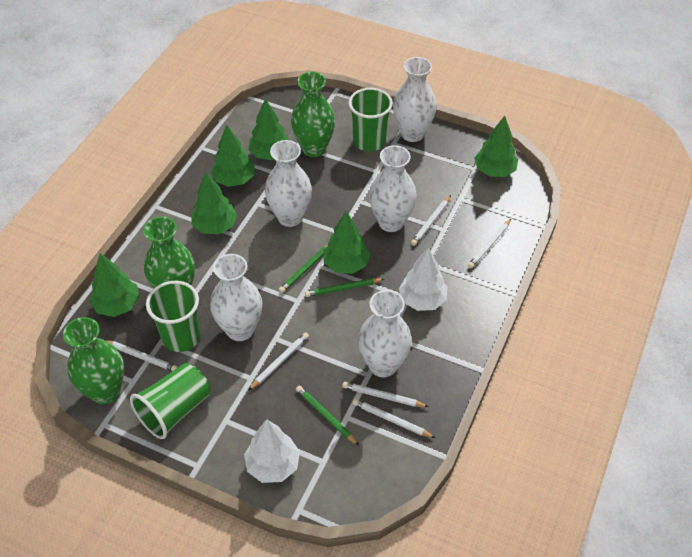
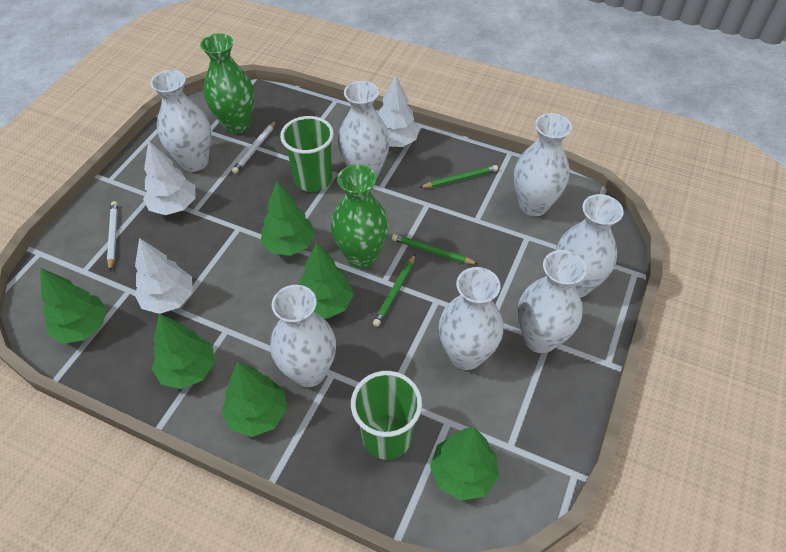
green cup: [130,363,210,439] [146,281,201,352] [348,88,393,151] = 3 -> [280,116,334,192] [351,371,422,460] = 2
green vase: [63,317,124,405] [144,217,195,289] [291,72,335,157] = 3 -> [200,33,254,134] [331,165,389,268] = 2
white pencil: [105,340,178,371] [248,332,309,391] [342,382,429,407] [353,399,435,438] [411,195,451,246] [468,219,511,268] = 6 -> [107,201,118,271] [232,121,276,174] = 2
white tree: [244,419,300,483] [399,247,448,311] = 2 -> [134,238,193,314] [143,140,196,215] [378,75,420,147] = 3
white vase: [210,254,262,341] [265,140,312,227] [358,290,412,377] [369,145,417,232] [393,57,437,142] = 5 -> [150,70,211,172] [270,285,336,387] [337,81,390,179] [439,267,503,370] [514,113,572,216] [518,250,587,353] [556,194,624,298] = 7

